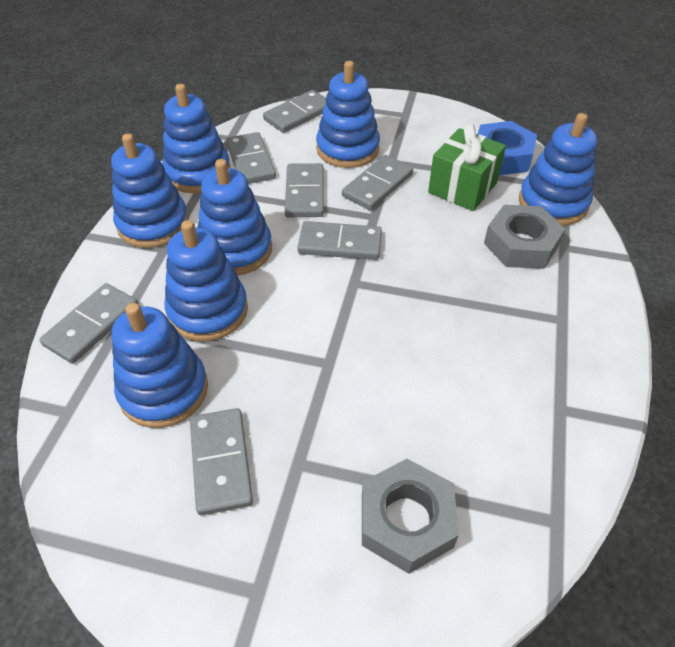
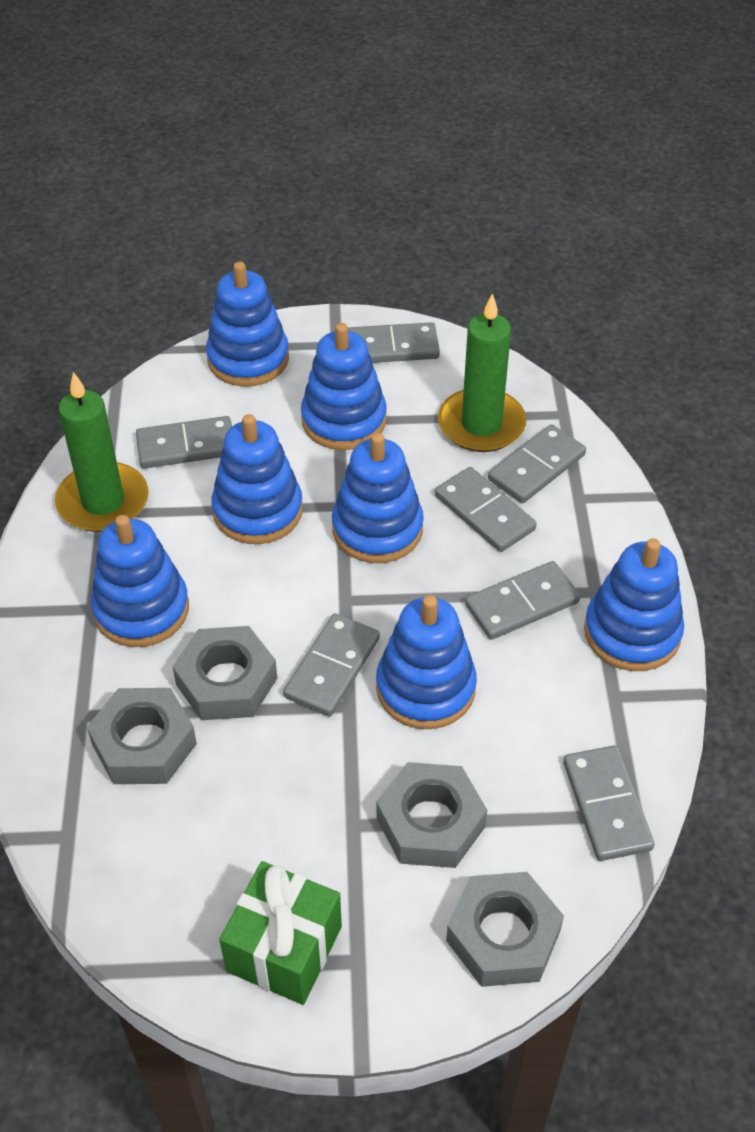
blue nut: [477,121,537,176] = 1 -> none = 0
green candle: none = 0 -> [55,372,148,532] [438,293,526,452] = 2
grey nut: [362,459,459,574] [484,205,565,269] = 2 -> [87,688,197,784] [172,626,277,720] [377,762,487,868] [446,872,564,987] = 4

